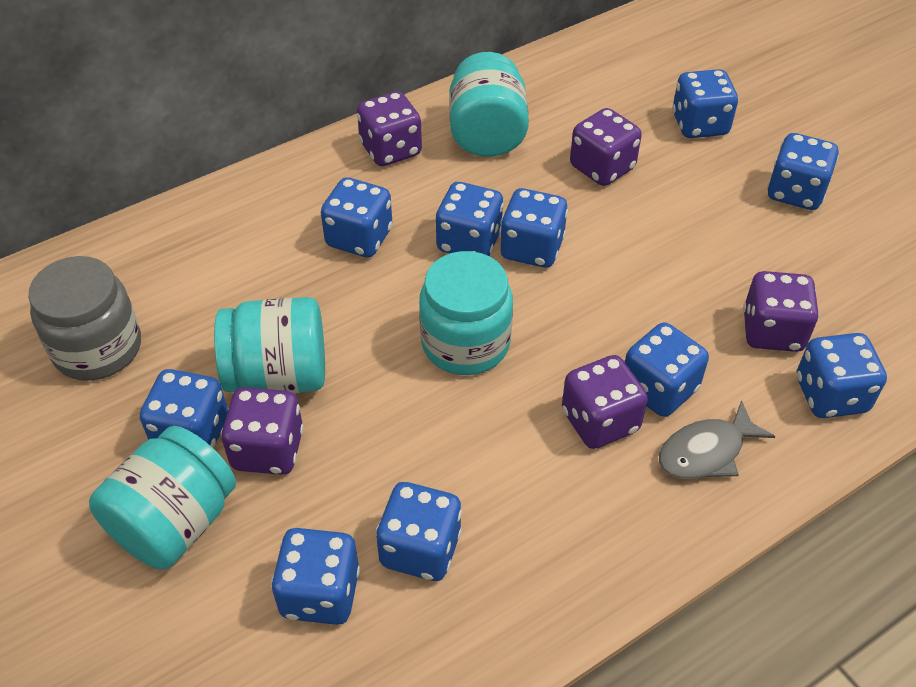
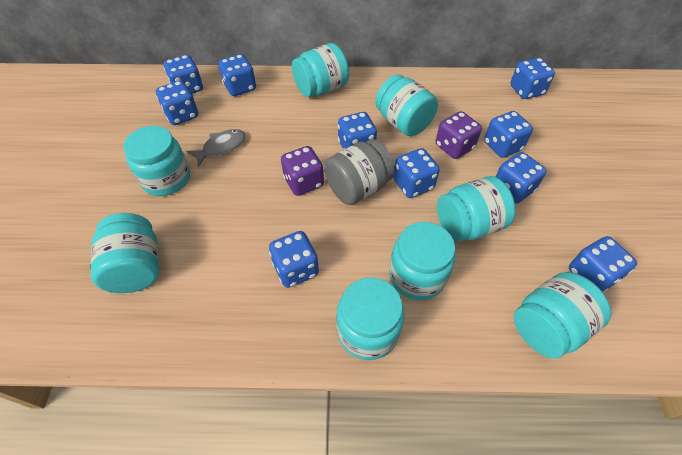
purple dice: [221,387,304,475] [357,91,422,166] [562,355,648,449] [570,108,642,186] [743,271,819,352] = 5 -> [281,146,324,196] [436,111,482,159] = 2
turquoise jar: [89,426,236,569] [214,297,325,393] [419,251,513,375] [449,52,529,157] = 4 -> [90,213,160,293] [123,126,190,196] [292,43,349,97] [336,278,405,360] [375,74,438,136] [389,222,455,300] [437,176,516,242] [514,272,611,359] = 8

